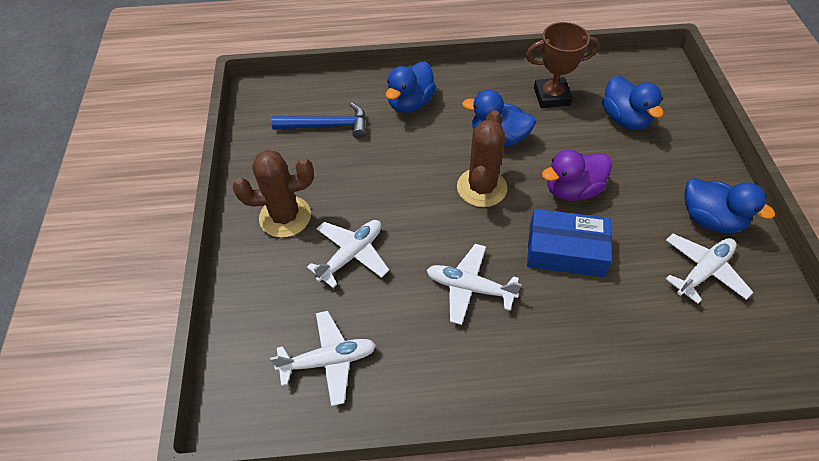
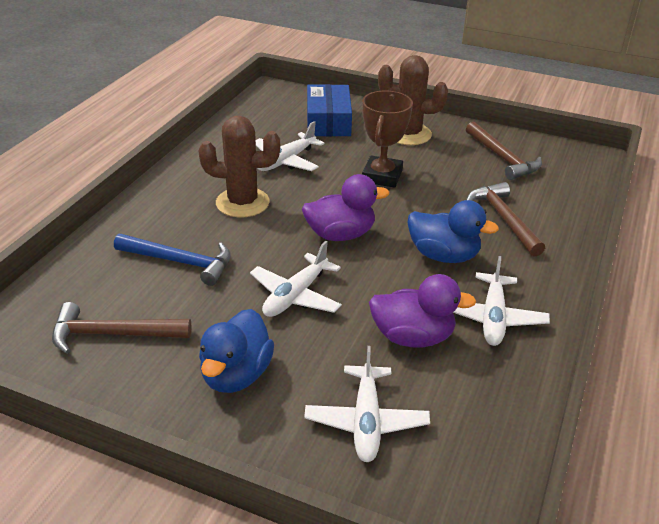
blue duck: [386,62,436,113] [462,90,536,146] [602,75,664,130] [684,178,775,233] = 4 -> [199,309,274,393] [407,200,499,263] = 2
brown hammer: none = 0 -> [52,302,191,354] [466,122,542,180] [466,182,545,257] = 3
purple duck: [542,150,612,201] = 1 -> [302,174,389,241] [369,274,477,347] = 2

